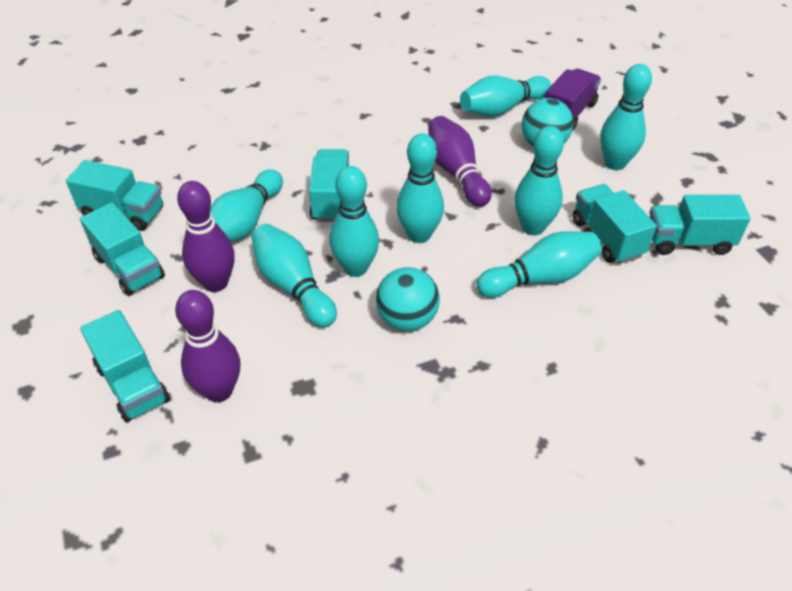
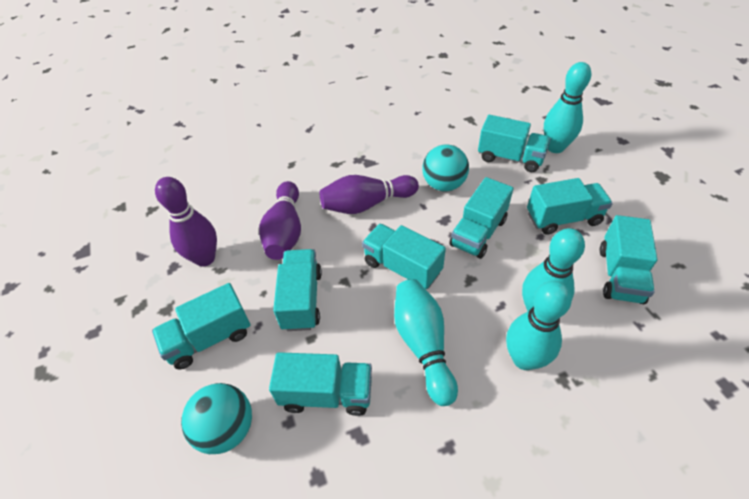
purple truck: [545,69,601,130] = 1 -> none = 0
turquoise bowling pin: [210,169,283,242] [251,224,337,327] [329,166,379,277] [396,133,444,243] [460,75,551,117] [477,231,602,298] [514,126,564,235] [600,64,652,170] = 8 -> [394,279,458,406] [506,281,572,370] [522,228,585,312] [544,62,591,153] = 4
turquoise truck: [66,160,163,231] [80,203,165,296] [80,310,170,422] [309,149,349,222] [572,184,657,264] [649,195,751,255] = 6 -> [152,283,251,369] [269,352,372,416] [273,249,322,331] [362,224,446,289] [449,177,514,259] [478,115,551,172] [527,178,613,235] [600,215,658,304] = 8

